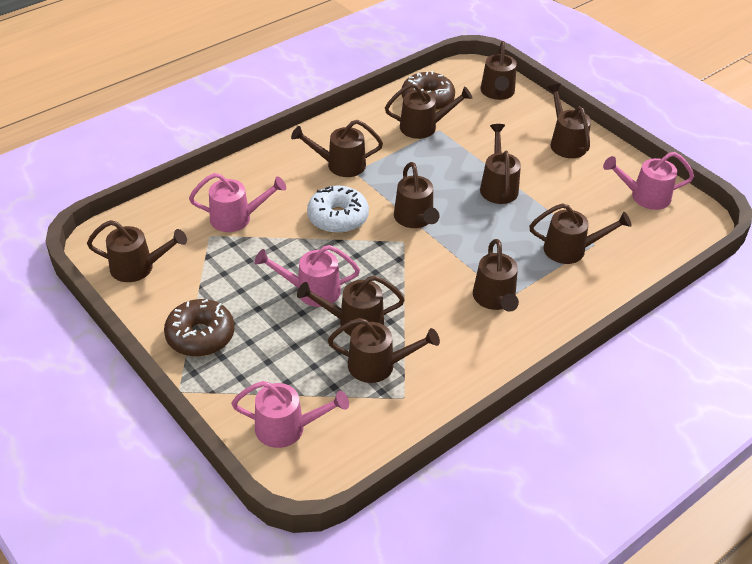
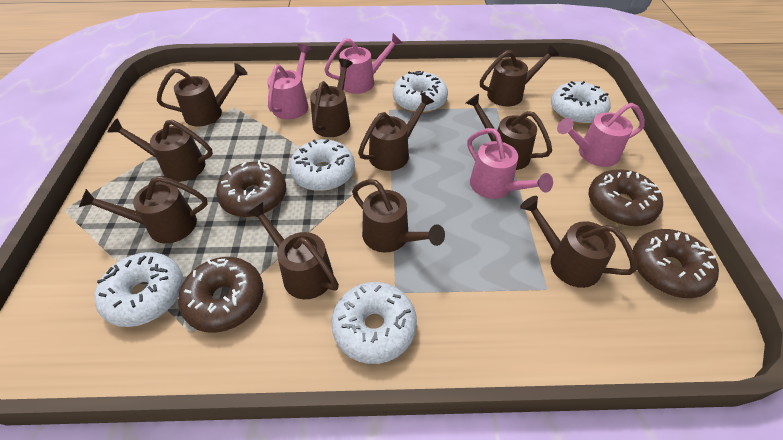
brown donut: [164,299,235,357] [402,71,455,111] = 2 -> [178,257,263,333] [216,160,286,217] [589,169,663,227] [633,229,719,298] = 4
brown watering can: [87,220,187,282] [291,120,383,177] [297,275,405,336] [328,318,440,383] [385,83,472,139] [394,162,440,228] [473,239,519,312] [480,41,517,100] [480,124,521,204] [529,203,632,264] [547,83,591,158] = 11 -> [79,176,208,243] [108,118,213,182] [157,63,247,126] [247,202,339,299] [310,58,353,137] [352,179,445,252] [358,93,434,171] [466,94,552,170] [480,45,559,106] [520,196,637,288] = 10
white donut: [307,186,369,234] = 1 -> [95,252,183,327] [289,139,355,191] [331,282,417,364] [393,71,448,113] [551,81,610,125] = 5

